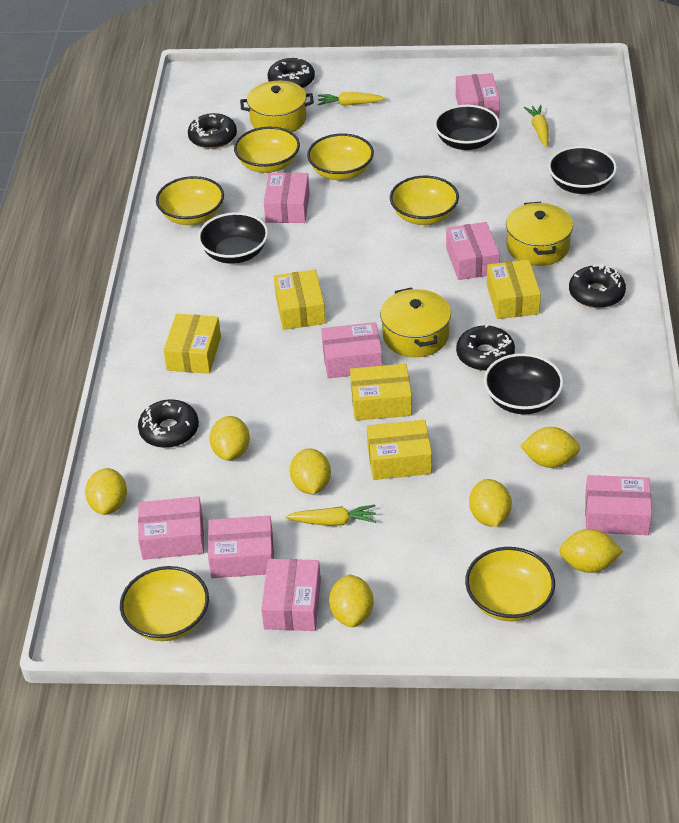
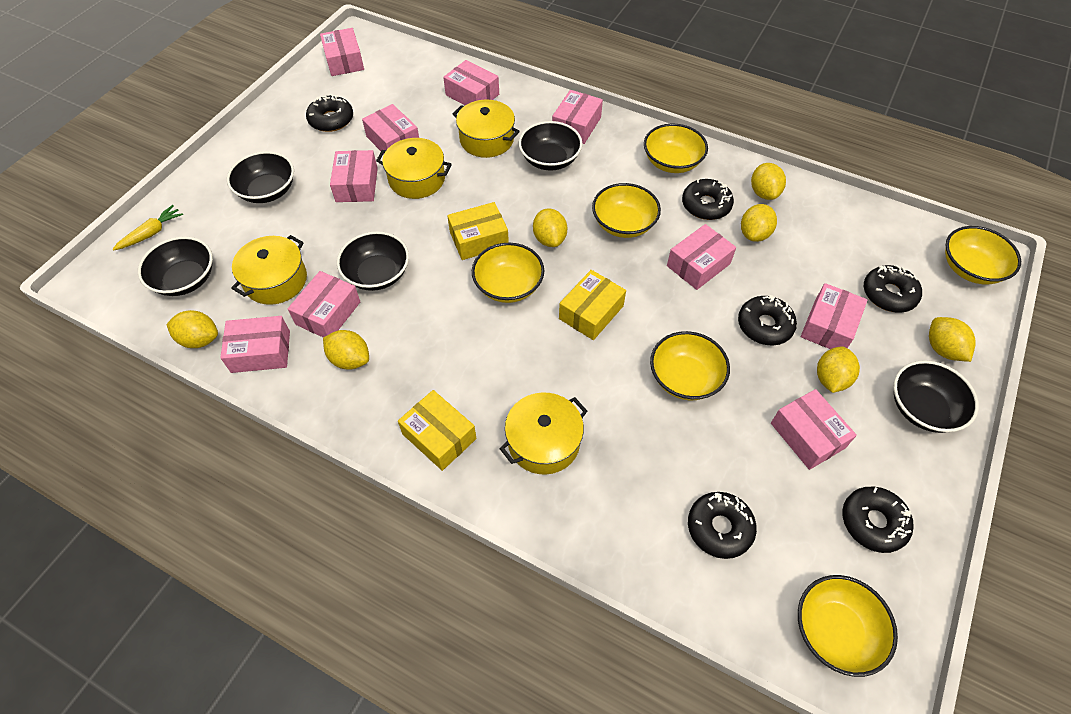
black bowl: [198,212,268,264] [434,105,500,150] [484,353,564,414] [548,146,617,194] = 4 -> [138,236,213,296] [227,151,294,203] [337,231,409,291] [519,121,583,170] [893,360,979,433] = 5
black donut: [138,399,199,448] [188,113,237,149] [268,58,315,88] [456,324,515,371] [569,264,626,308] = 5 -> [306,94,353,132] [682,179,734,220] [688,492,757,559] [738,295,797,346] [842,487,914,553] [864,265,922,313] = 6
pink box: [138,496,204,560] [208,516,274,578] [261,559,321,631] [264,172,310,223] [321,322,383,378] [446,222,500,280] [456,73,500,119] [585,475,652,535] = 8 -> [220,316,290,373] [288,271,360,338] [320,28,364,76] [330,150,378,202] [362,104,419,151] [443,60,499,105] [552,90,603,144] [667,224,736,290] [771,389,857,470] [801,283,868,349] = 10
yellow box: [163,314,221,374] [274,270,325,330] [350,364,412,421] [367,419,432,480] [487,260,541,319] = 5 -> [398,390,477,471] [447,202,509,260] [559,270,626,340] = 3
yellow carrot: [285,505,376,526] [318,92,386,106] [524,105,549,147] = 3 -> [113,205,183,251] = 1
yellow pot: [240,81,314,132] [380,287,451,357] [506,202,573,266] = 3 -> [231,235,307,305] [376,138,452,199] [453,99,520,158] [500,393,587,474] = 4

